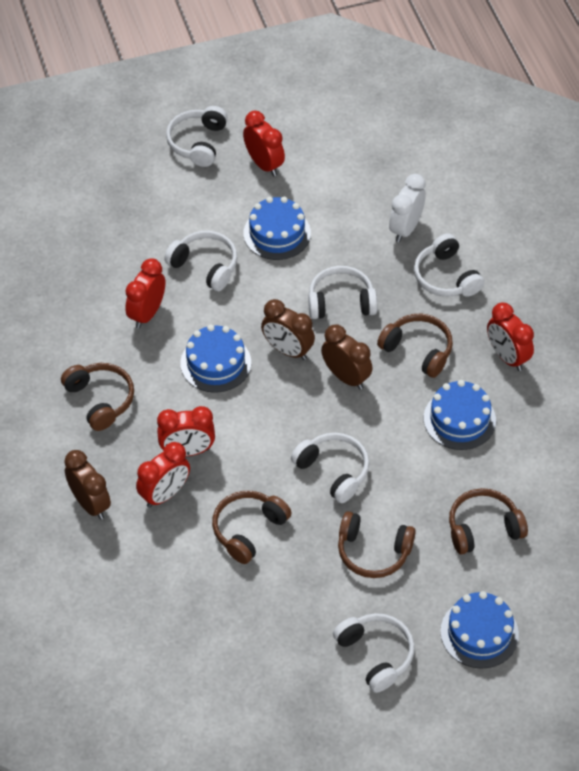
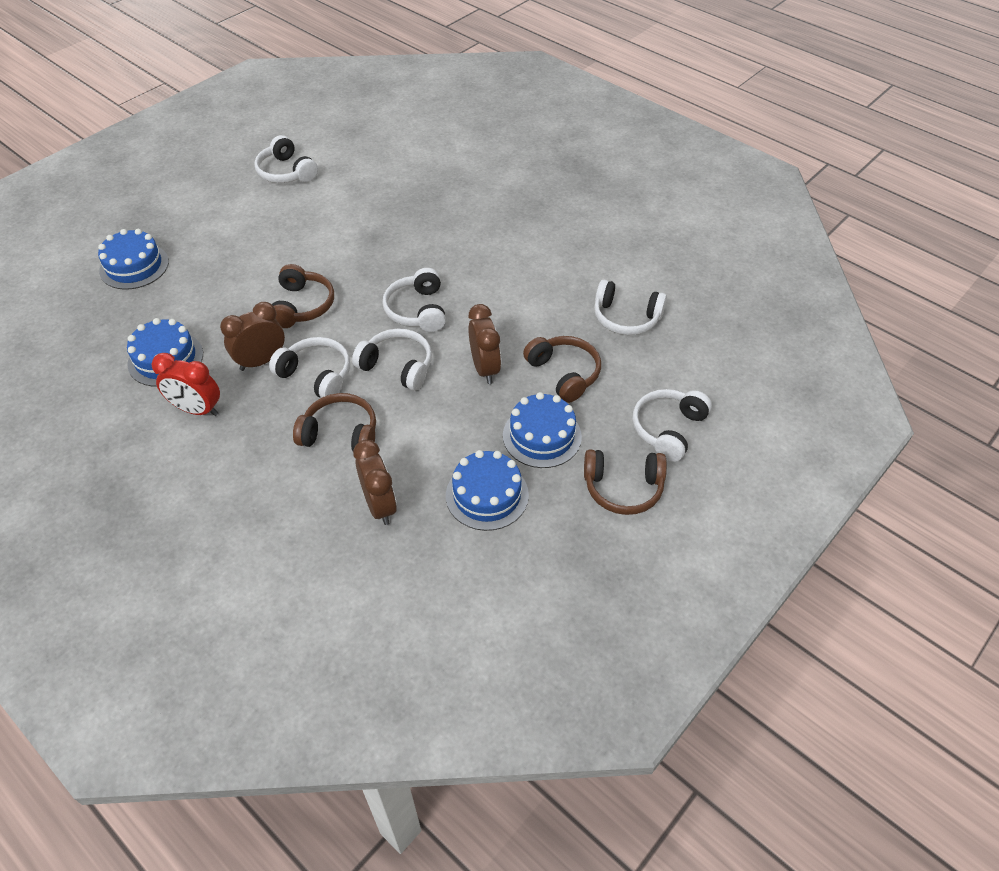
brown headphones: [61,363,134,431] [212,491,292,564] [338,511,416,578] [377,314,453,378] [449,488,528,554] = 5 -> [272,264,334,328] [293,393,376,451] [523,336,601,403] [584,450,667,515] = 4
red clock: [125,258,165,329] [136,442,190,508] [157,406,215,456] [243,111,285,176] [487,302,534,371] = 5 -> [151,353,220,416] = 1
white clock: [389,174,426,242] = 1 -> none = 0

